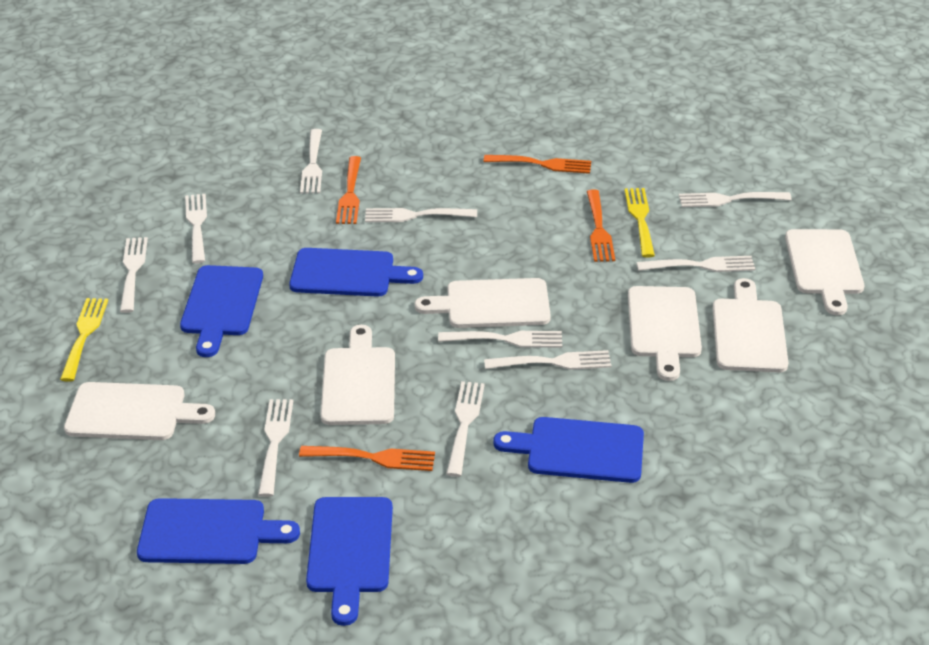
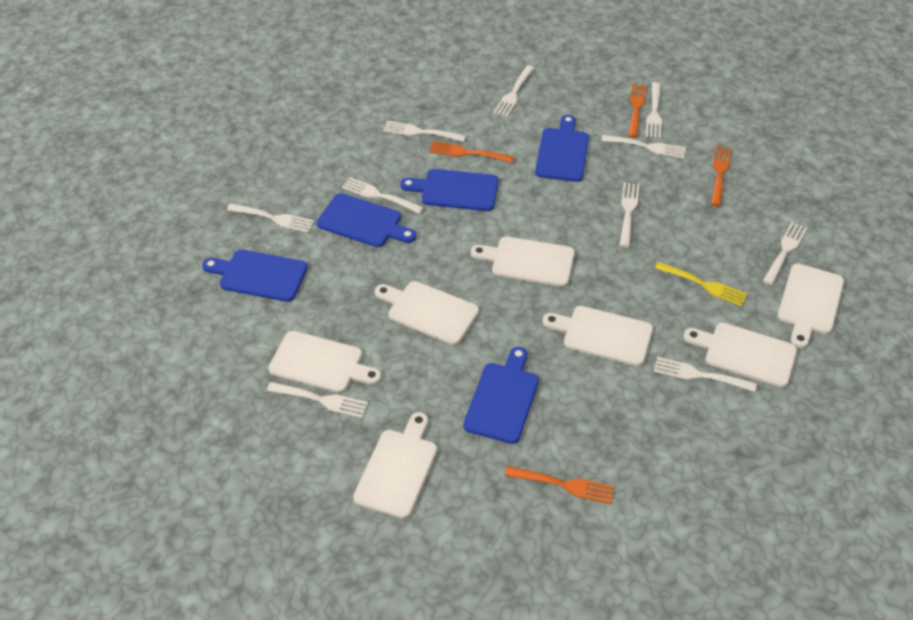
white cutting board: [64,382,215,440] [321,325,395,425] [415,278,551,328] [628,286,702,381] [713,278,788,373] [785,229,864,315] = 6 -> [268,331,382,393] [353,412,437,519] [375,281,479,345] [471,236,575,287] [542,306,653,366] [684,323,797,388] [778,263,844,348] = 7
yellow fork: [60,298,108,382] [624,188,655,258] = 2 -> [655,262,748,307] = 1

